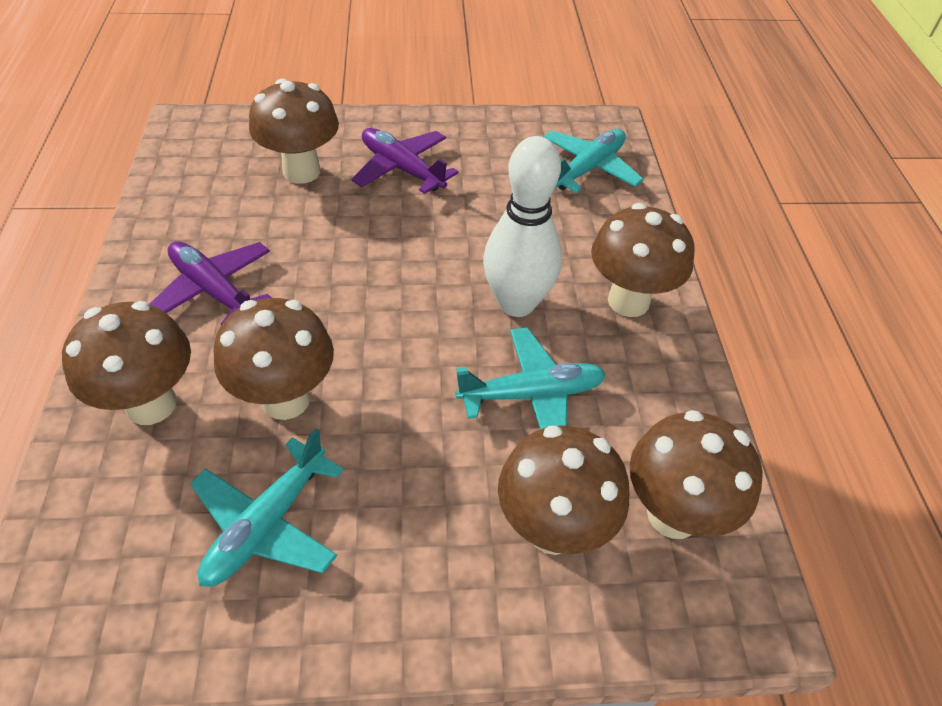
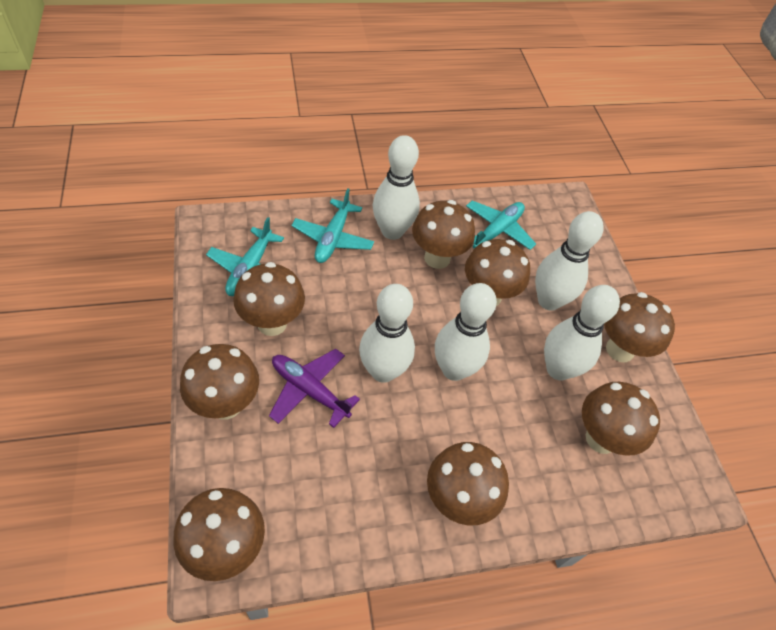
brown mushroom: [62,301,191,425] [214,298,334,420] [249,79,339,184] [498,426,630,555] [591,203,695,317] [630,410,763,539] = 6 -> [173,488,265,581] [180,344,259,420] [233,262,305,336] [412,200,475,269] [427,442,509,526] [465,239,530,306] [582,382,660,456] [604,292,675,362] = 8
purple plane: [149,241,272,325] [351,128,459,194] = 2 -> [269,349,360,428] = 1
white bowling pin: [483,136,562,317] = 1 -> [359,284,415,383] [373,135,420,240] [435,283,497,381] [535,211,604,311] [544,285,620,381] = 5

